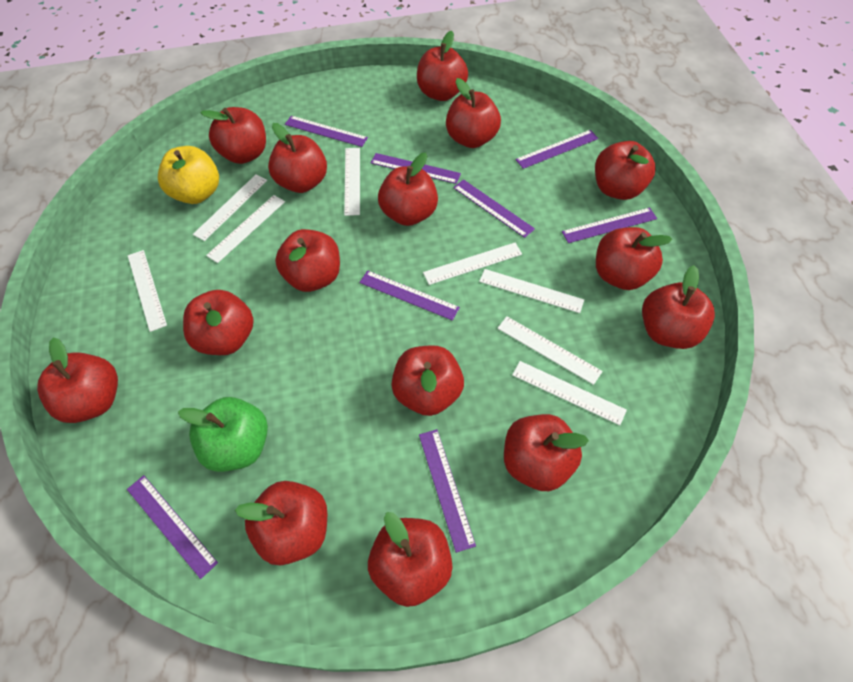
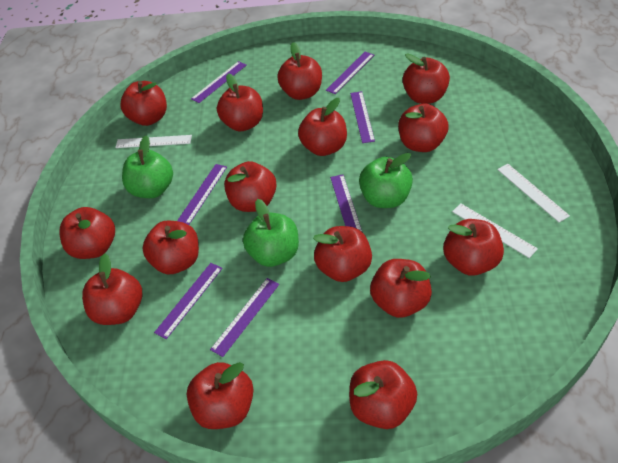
green apple: [178,397,268,472] = 1 -> [122,136,173,198] [243,199,299,267] [359,153,413,208] = 3
purple ruler: [127,475,218,579] [285,116,368,147] [359,271,460,321] [371,153,461,184] [419,429,476,553] [453,179,535,238] [515,130,599,169] [562,207,657,243] = 8 -> [154,263,223,339] [177,164,227,225] [191,61,247,103] [210,278,279,357] [326,52,374,94] [330,174,363,233] [350,91,375,143] = 7
white ruler: [128,250,167,332] [193,175,267,241] [206,195,285,263] [344,148,360,216] [423,243,522,285] [479,269,584,313] [497,316,602,385] [512,361,627,425] = 8 -> [115,135,192,148] [452,203,538,258] [497,164,570,222] = 3
yellow apple: [158,146,219,204] = 1 -> none = 0

